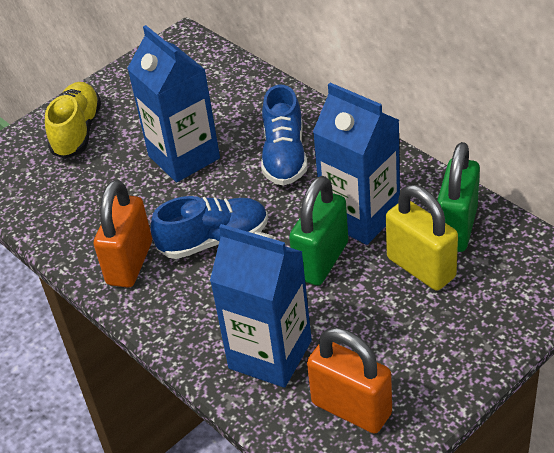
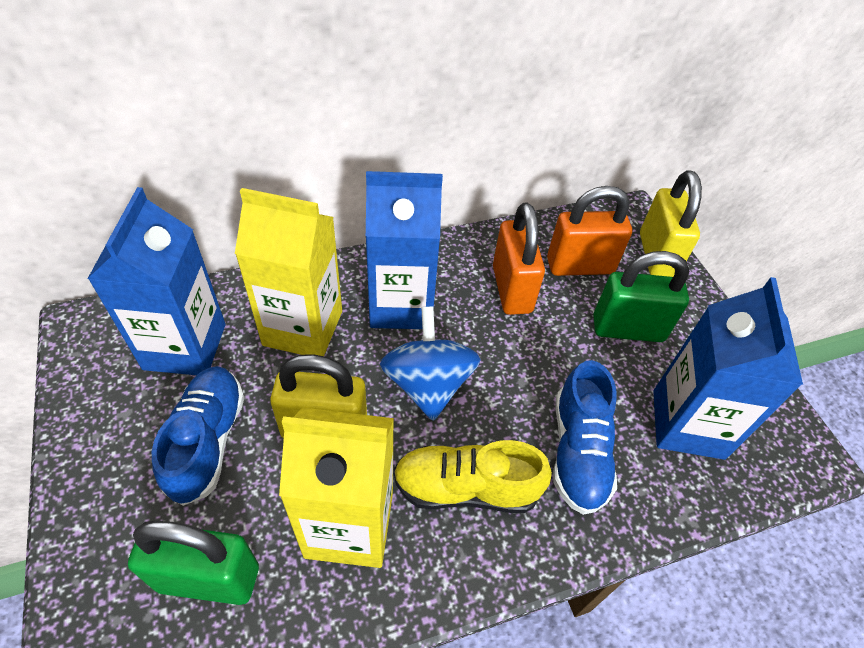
blue spinning top: none = 0 -> [380,306,481,421] = 1
yellow carton: none = 0 -> [235,188,342,356] [279,408,394,568] = 2
yellow padlock: [386,185,458,290] = 1 -> [270,354,367,439] [640,170,702,277] = 2

